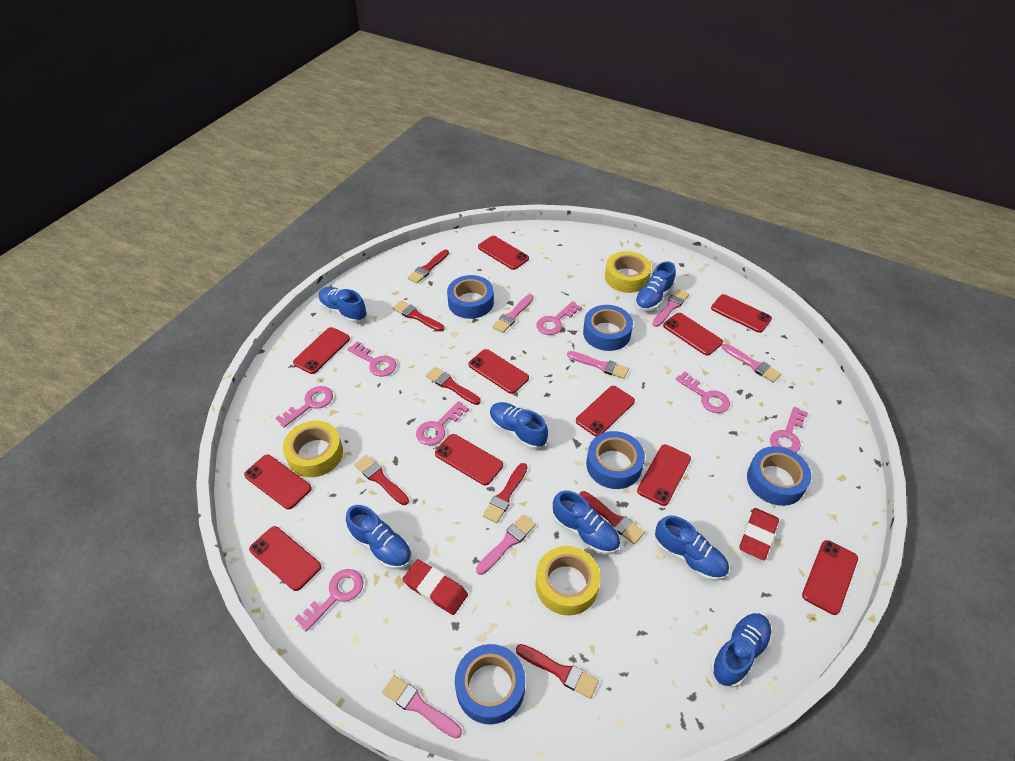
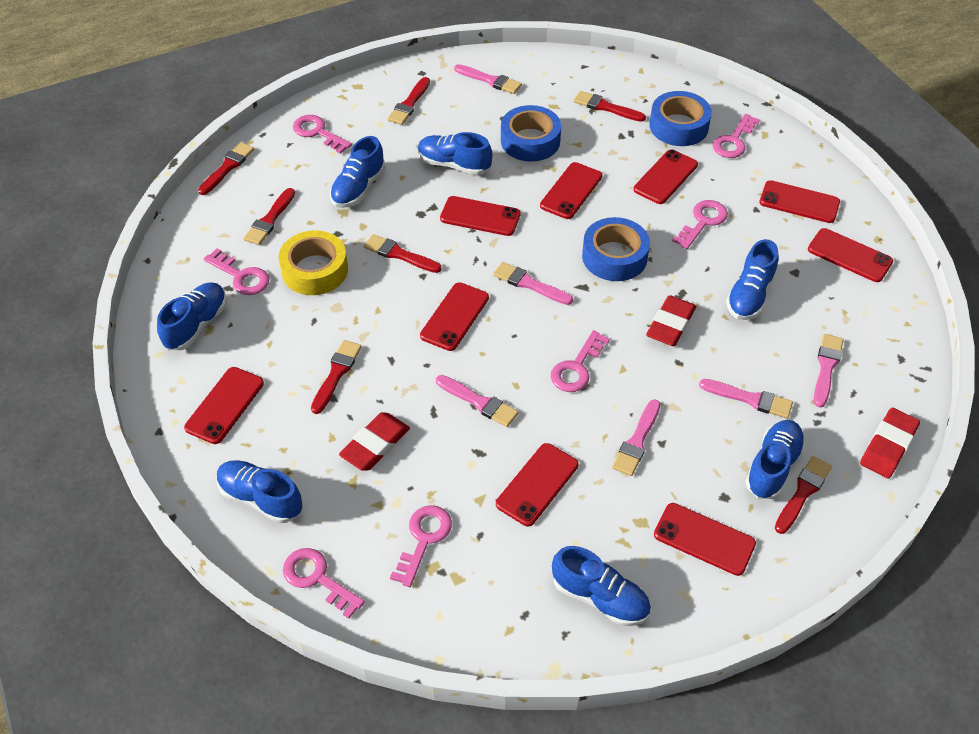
blue tape: [447,275,494,319] [455,644,525,724] [583,305,633,351] [586,431,645,489] [747,446,811,506] = 5 -> [501,105,561,162] [582,217,650,281] [650,91,712,146] = 3
red eraser: [403,559,468,615] [739,508,779,560] = 2 -> [339,412,410,471] [646,295,696,346] [860,408,920,478] = 3
red phone: [244,455,312,509] [249,526,321,591] [293,327,350,374] [435,434,503,485] [468,349,529,394] [478,236,529,270] [576,386,635,437] [637,444,691,506] [663,313,723,355] [711,294,772,333] [802,540,858,615] = 11 -> [184,367,264,444] [420,282,489,351] [440,196,521,236] [496,443,578,526] [540,162,602,219] [633,150,698,204] [654,503,756,576] [759,180,840,223] [808,228,893,282] = 9
yellow tape: [283,421,343,477] [536,546,600,615] [605,251,652,293] = 3 -> [279,230,348,295] = 1

